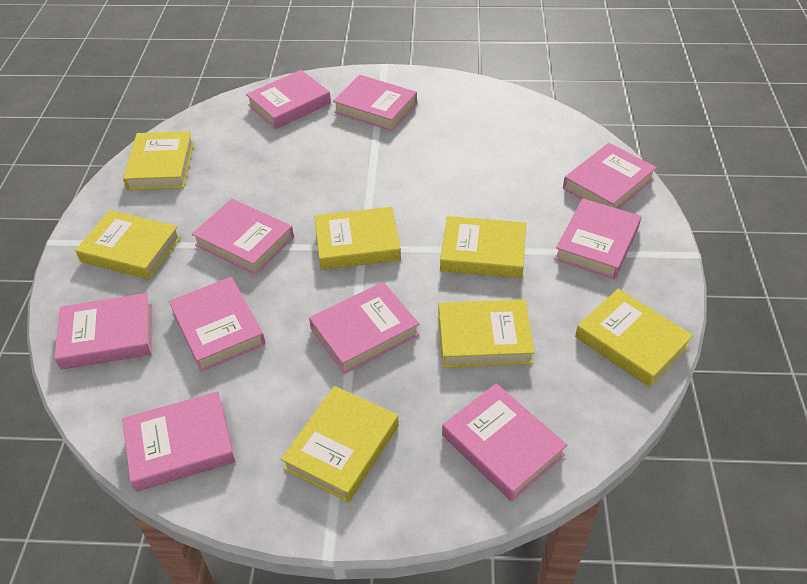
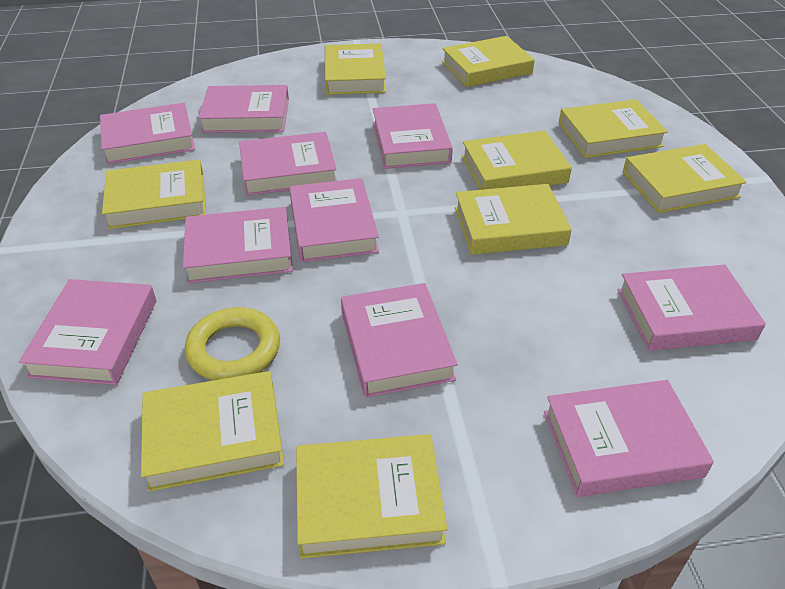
yellow book: [75,210,181,280] [123,131,194,190] [281,386,399,503] [315,207,401,270] [438,299,535,368] [440,216,526,278] [575,289,693,387] = 7 -> [102,159,206,229] [141,371,284,492] [296,434,447,559] [325,43,386,95] [442,36,535,87] [455,184,572,255] [462,130,572,190] [559,99,668,158] [623,144,747,213] = 9
yellow ring: none = 0 -> [185,307,280,381] = 1

